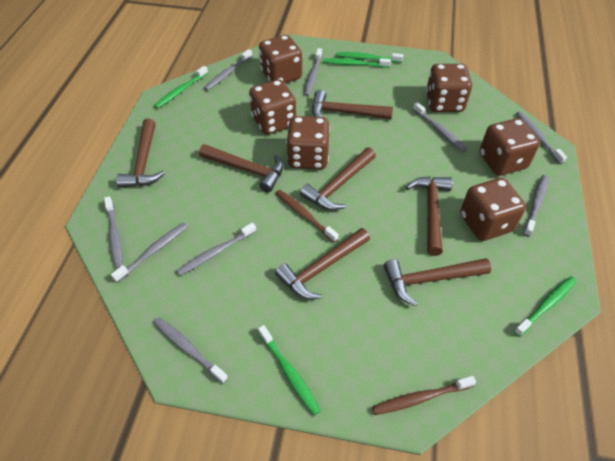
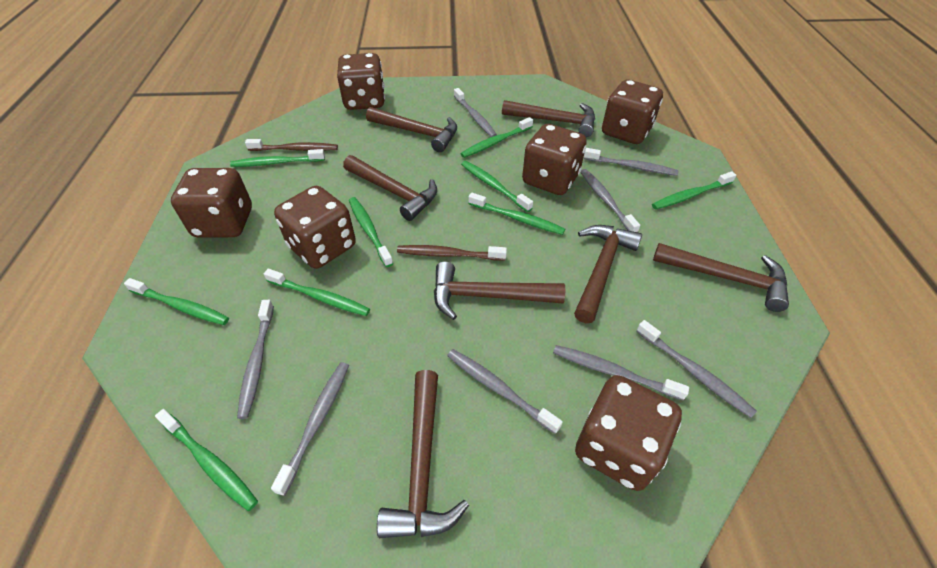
green toothbrush: [154,66,208,108] [258,325,321,416] [323,58,391,68] [336,52,403,63] [514,276,577,337] = 5 -> [124,278,229,325] [155,409,258,511] [230,149,325,167] [264,269,370,316] [349,197,393,267] [460,117,533,158] [461,161,533,212] [468,193,565,235] [652,171,736,209] = 9
grey toothbrush: [104,196,123,269] [111,223,188,282] [153,317,228,384] [177,222,256,275] [204,49,252,90] [304,48,322,96] [413,102,467,152] [516,112,567,164] [524,175,548,236] = 9 -> [237,300,274,419] [271,362,349,496] [447,349,563,434] [454,88,497,137] [553,345,689,400] [580,169,640,232] [584,148,679,176] [636,320,757,418] = 8

